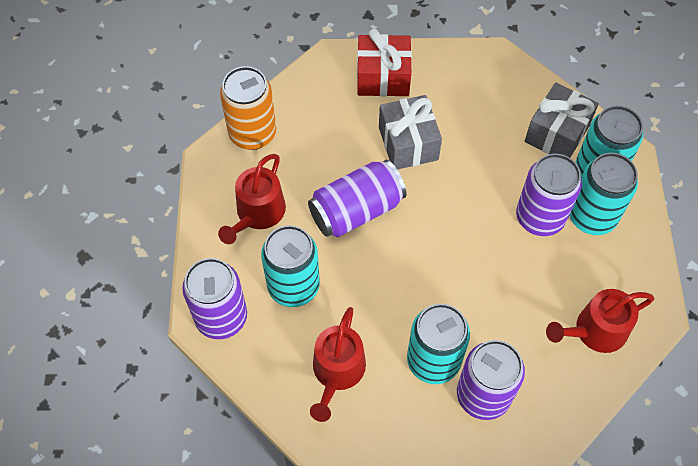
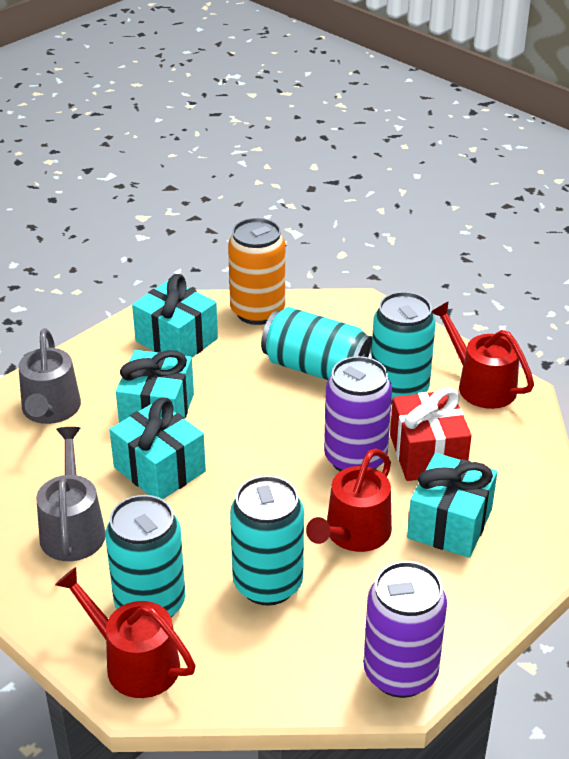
grey gift: [379,95,442,170] [525,82,599,158] = 2 -> none = 0
grey watering can: none = 0 -> [19,328,81,424] [36,427,105,561] = 2
purple can: [182,258,247,339] [308,160,407,237] [457,340,525,420] [516,154,582,236] = 4 -> [324,356,392,471] [364,561,447,698] = 2
turquoise gift: none = 0 -> [109,398,206,499] [116,350,194,423] [132,274,218,357] [407,453,497,558] = 4

